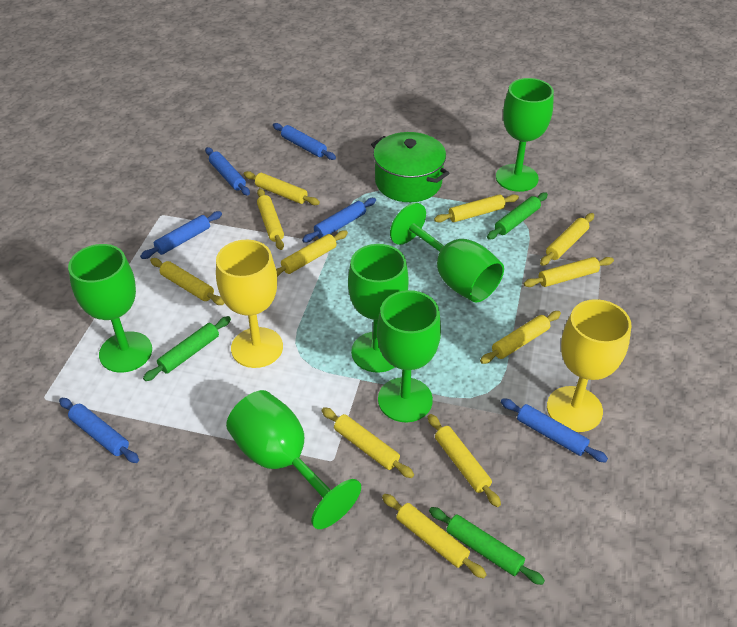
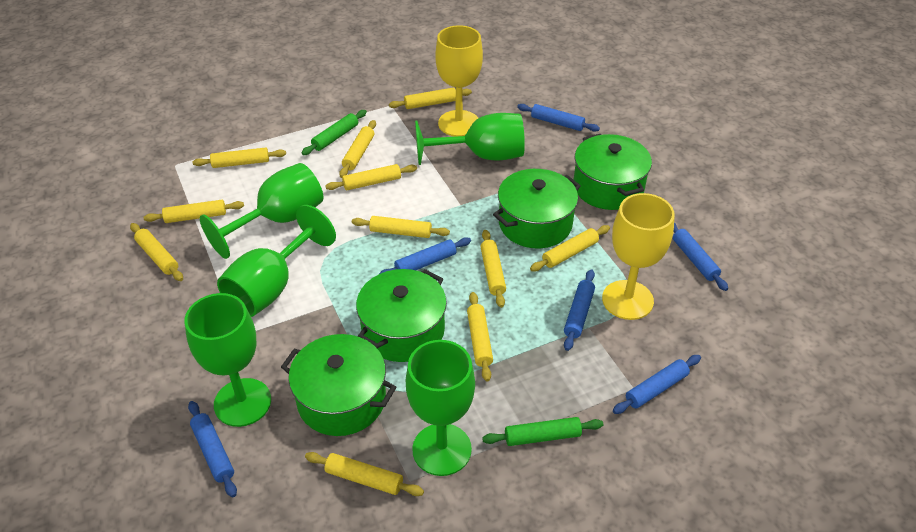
green goblet: [68,244,152,373] [226,390,361,529] [348,244,409,373] [377,290,441,422] [390,203,504,303] [496,78,554,192] = 6 -> [184,293,271,427] [200,163,323,259] [217,205,336,317] [406,340,475,476] [415,113,525,165] = 5
green pot: [371,132,450,202] = 1 -> [281,334,396,436] [356,269,447,362] [493,169,581,248] [574,134,652,210] = 4
green rolling pin: [143,316,231,381] [429,507,545,585] [487,193,548,240] = 3 -> [302,110,367,155] [482,417,603,446] = 2

